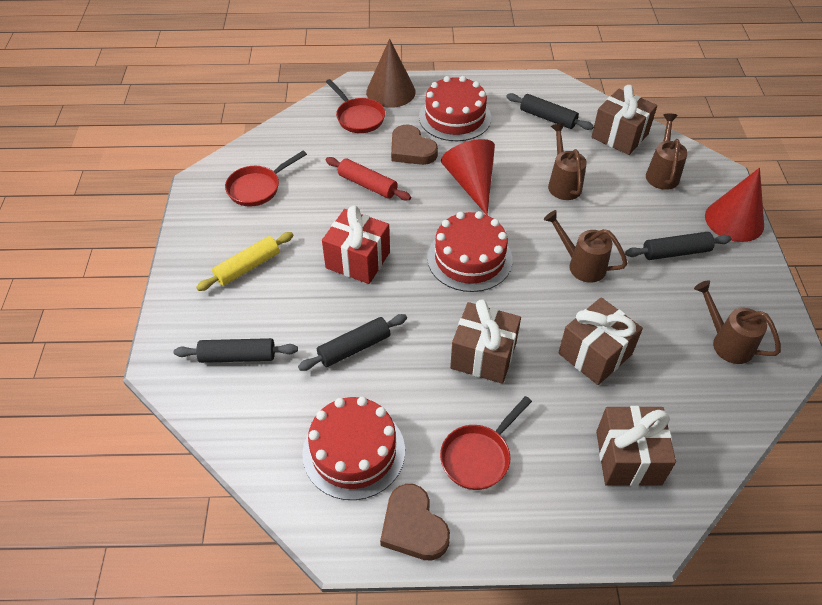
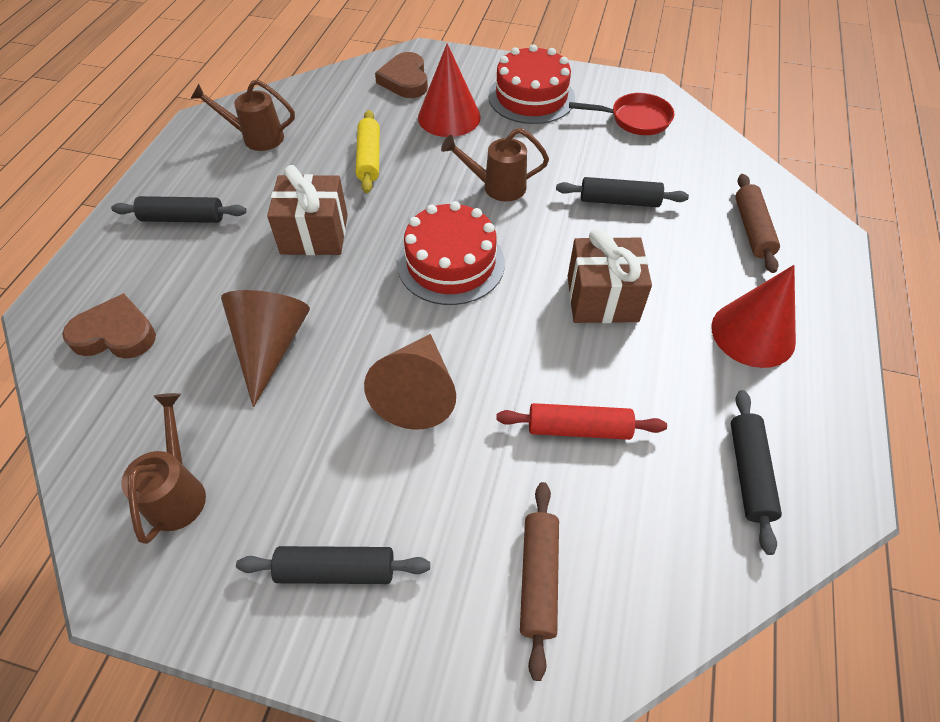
brown cone: [366,39,416,108] = 1 -> [221,290,310,407] [364,334,456,430] = 2
brown gift: [450,299,521,384] [558,297,643,385] [592,85,657,155] [596,406,676,486] = 4 -> [267,165,348,255] [567,228,652,323] = 2
brown rolling pin: none = 0 -> [520,482,559,681] [735,174,780,273] = 2
brown watering can: [544,210,628,283] [548,123,587,200] [646,114,688,190] [694,280,781,364] = 4 -> [121,393,206,544] [191,79,295,151] [441,128,549,202] = 3
red cake: [302,397,405,500] [419,76,491,141] [427,211,513,292] = 3 -> [397,201,505,305] [488,44,575,124] = 2
red gift: [322,205,390,284] = 1 -> none = 0
red pan: [225,151,307,206] [326,79,385,133] [440,396,532,490] = 3 -> [569,93,674,135] = 1

